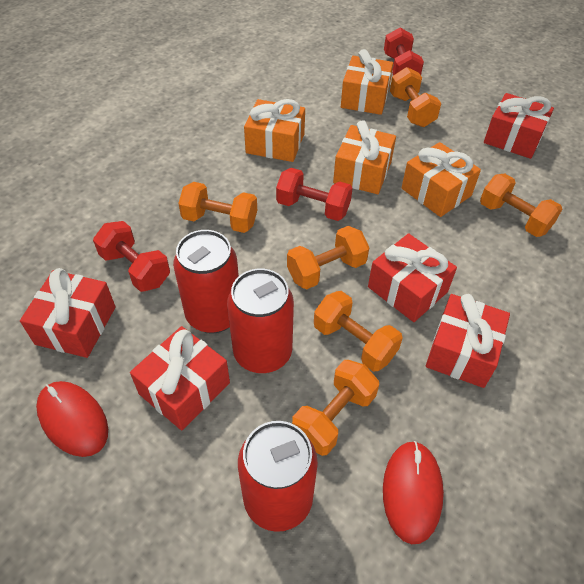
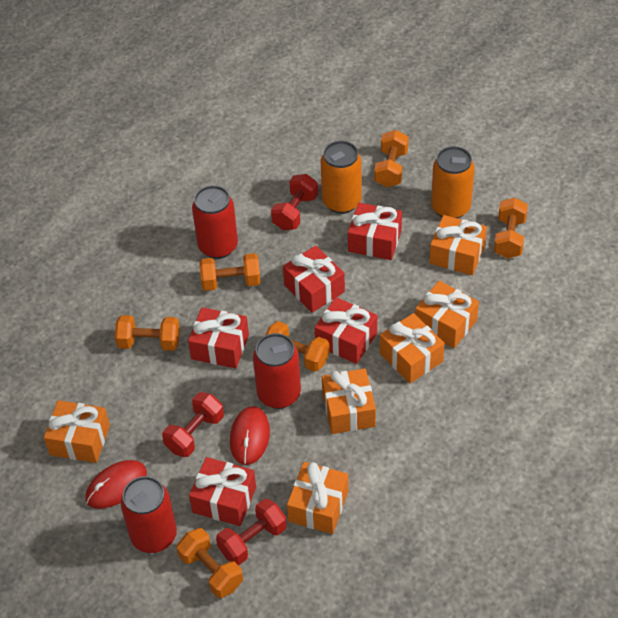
orange can: none = 0 -> [321,141,362,214] [431,146,475,219] = 2
orange gift: [244,99,305,162] [333,120,396,194] [341,49,393,115] [402,142,481,217] = 4 -> [44,400,110,463] [287,462,349,534] [322,369,376,434] [380,313,445,383] [415,281,479,348] [429,215,487,275] = 6

